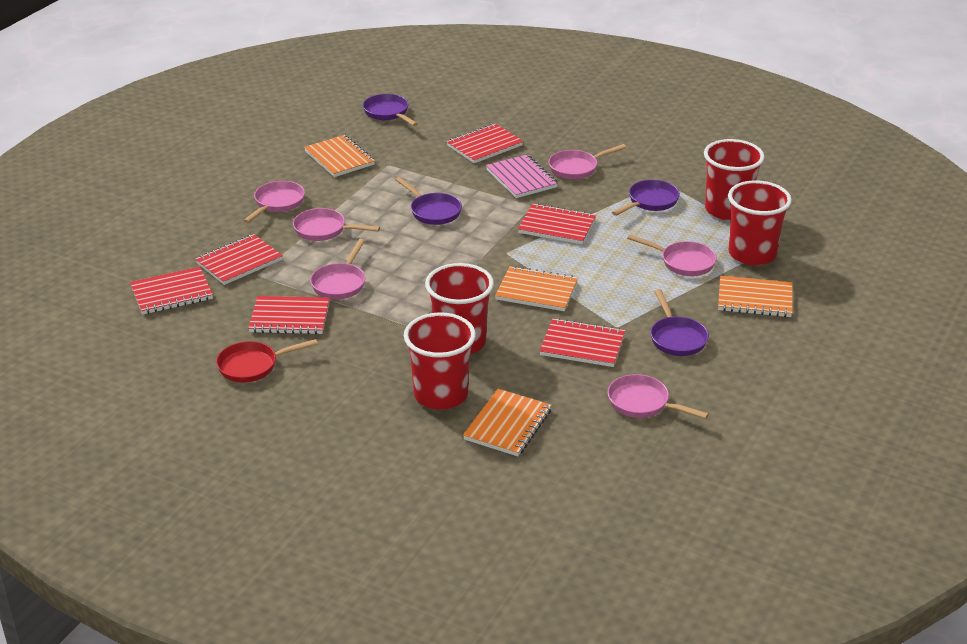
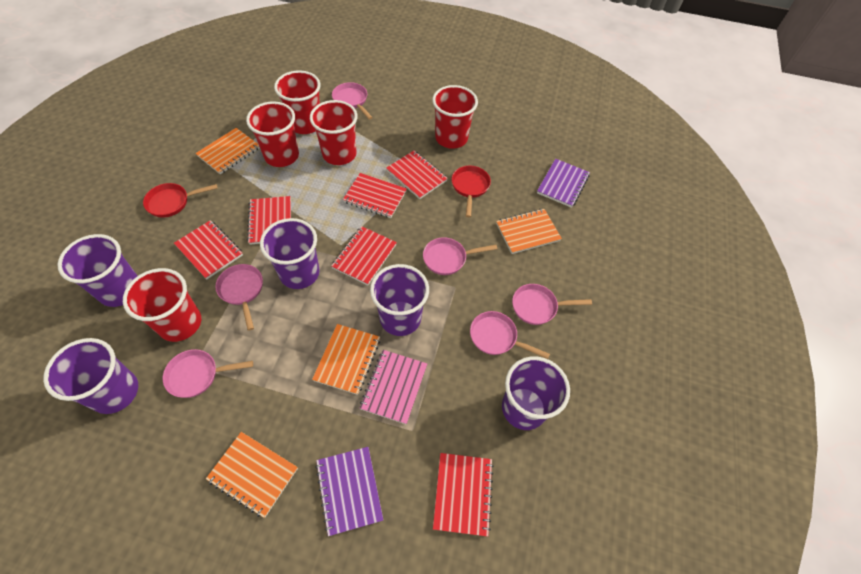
purple cup: none = 0 -> [43,338,138,414] [57,234,138,307] [260,218,320,289] [370,264,429,336] [502,356,570,430] = 5
purple notebook: none = 0 -> [315,447,383,536] [537,159,590,208] = 2
purple pan: [363,94,418,126] [395,177,462,225] [612,180,680,216] [650,289,709,356] = 4 -> none = 0
red cup: [404,312,476,410] [425,263,494,354] [704,139,765,220] [728,180,792,266] = 4 -> [123,268,201,342] [246,101,299,167] [274,71,321,134] [310,100,358,165] [432,85,478,149] = 5
red pan: [216,339,318,383] = 1 -> [143,183,218,218] [452,166,491,217] = 2

